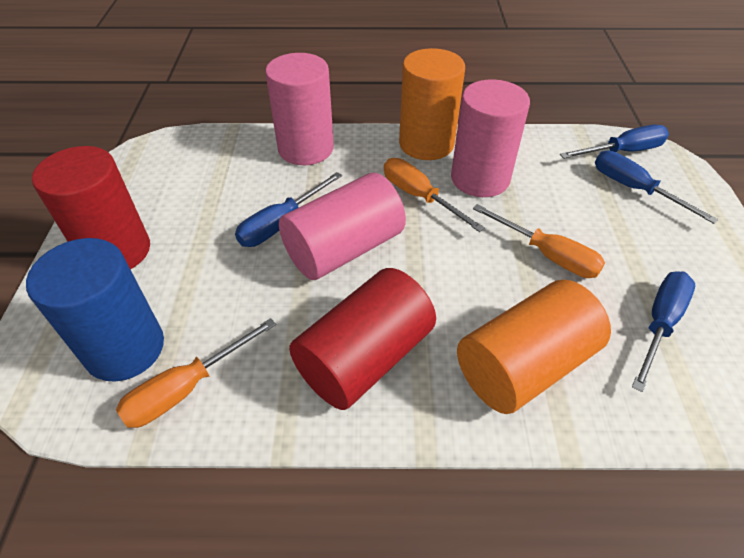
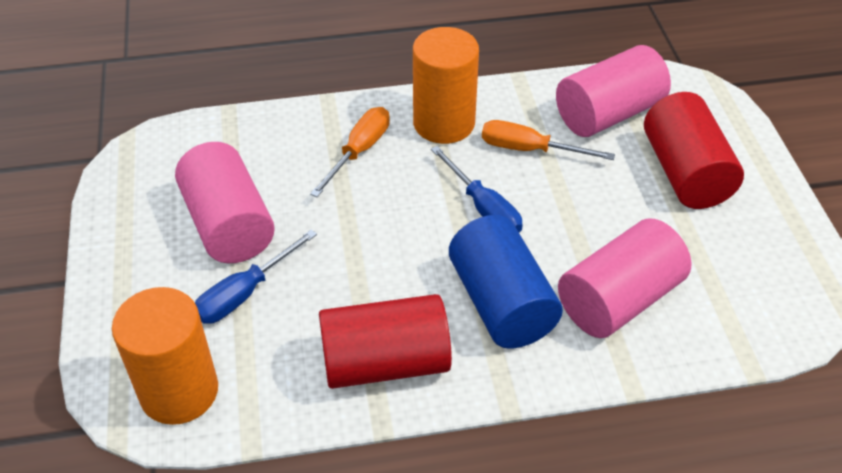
blue screwdriver: [235,172,342,247] [560,125,669,159] [595,151,718,224] [632,271,695,392] = 4 -> [195,230,317,324] [431,146,523,233] = 2
orange screwdriver: [116,318,276,428] [384,158,485,232] [473,204,605,278] = 3 -> [310,107,390,197] [482,120,615,160] = 2

